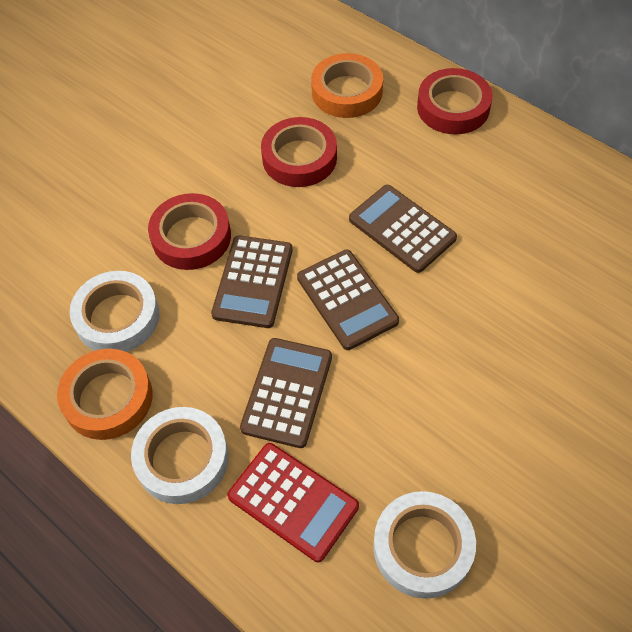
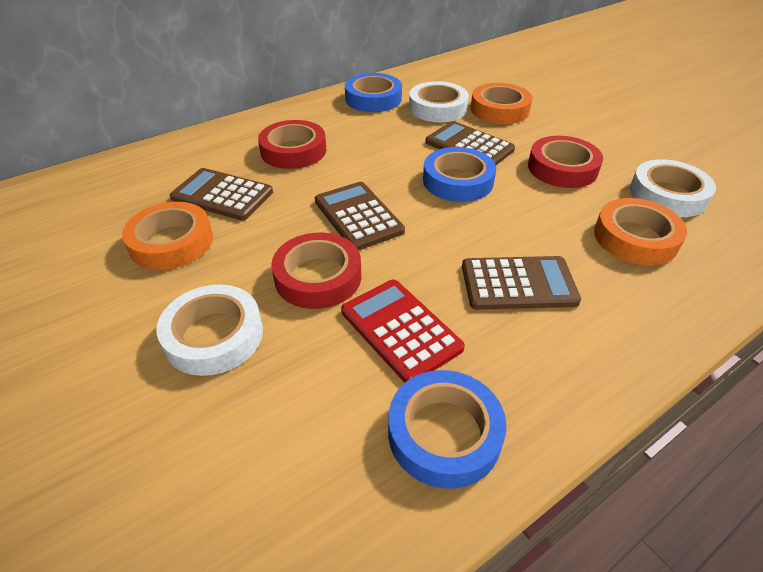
blue tape: none = 0 -> [345,73,402,112] [388,370,506,489] [423,147,496,202] = 3
orange tape: [57,349,153,440] [311,53,383,118] = 2 -> [122,202,213,270] [471,83,532,124] [594,198,687,265] = 3

